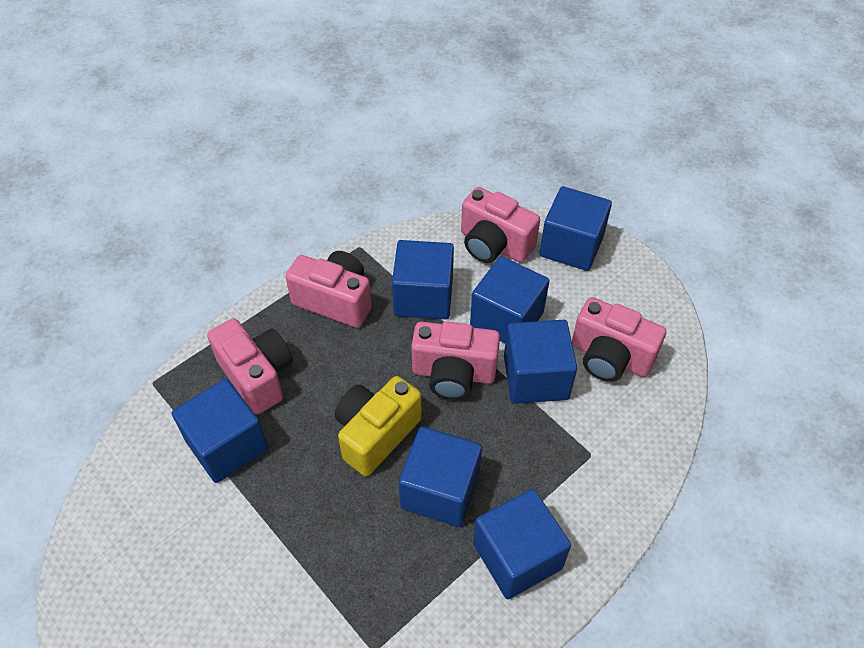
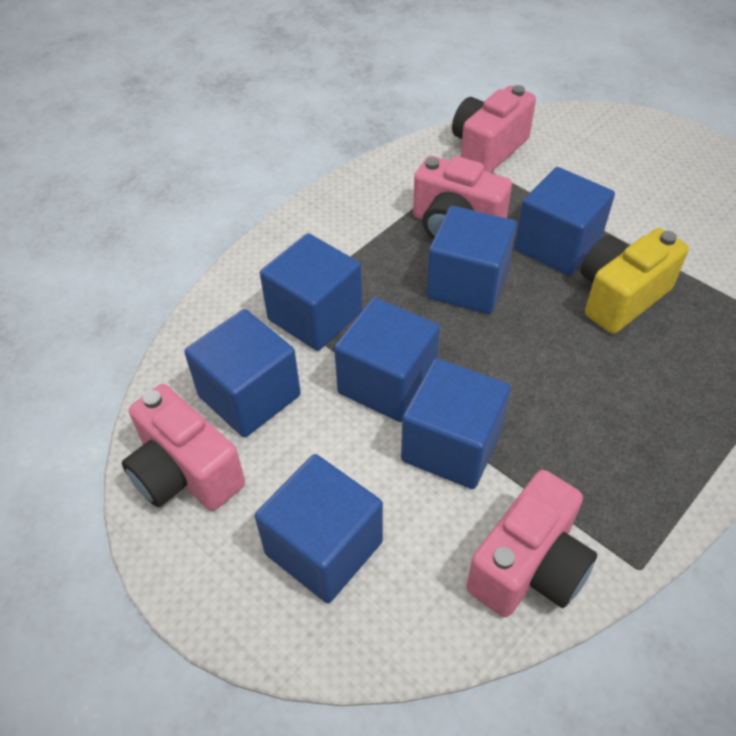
pink camera: [207,318,293,414] [285,251,372,328] [411,322,500,400] [461,187,540,263] [572,297,666,382] = 5 -> [122,384,245,511] [413,156,512,239] [452,85,536,173] [466,470,597,617] = 4

